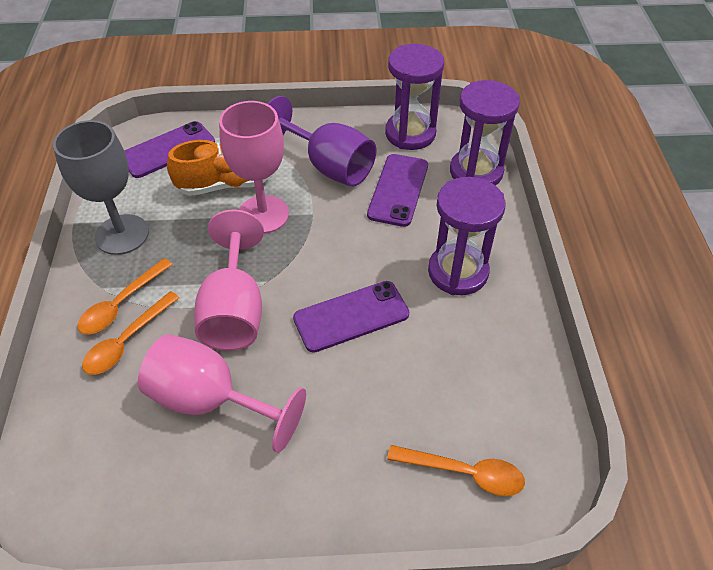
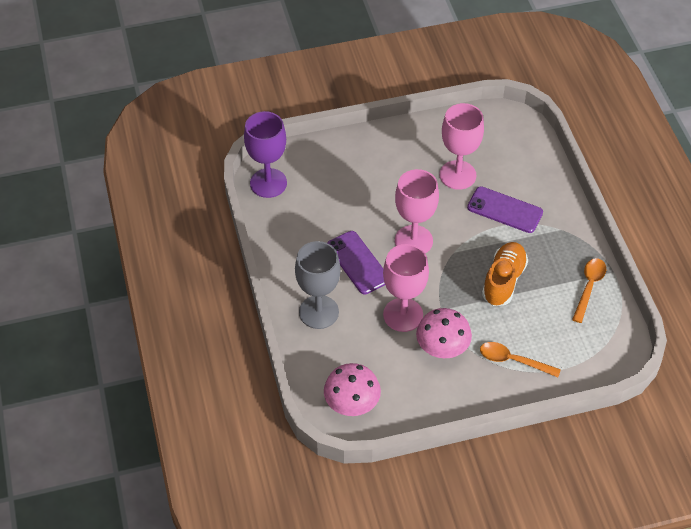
orange spoon: [78,258,173,334] [82,291,180,375] [387,445,525,496] = 3 -> [480,342,561,377] [572,258,606,323] = 2
pink mushroom: none = 0 -> [324,363,381,416] [416,308,472,358] = 2
purple hourglass: [385,44,444,150] [428,177,506,295] [450,80,520,186] = 3 -> none = 0
purple phone: [124,121,215,178] [293,281,409,353] [367,154,428,227] = 3 -> [327,231,385,294] [467,186,543,233] = 2

